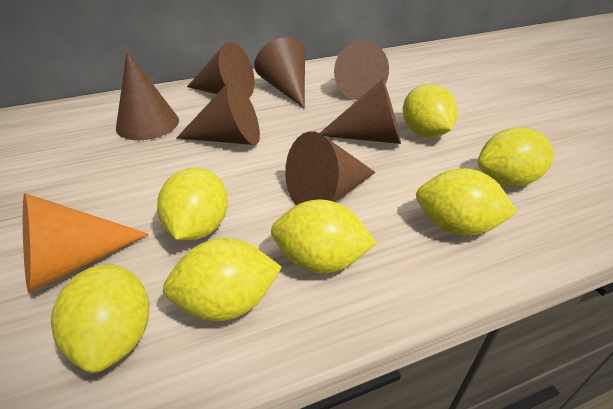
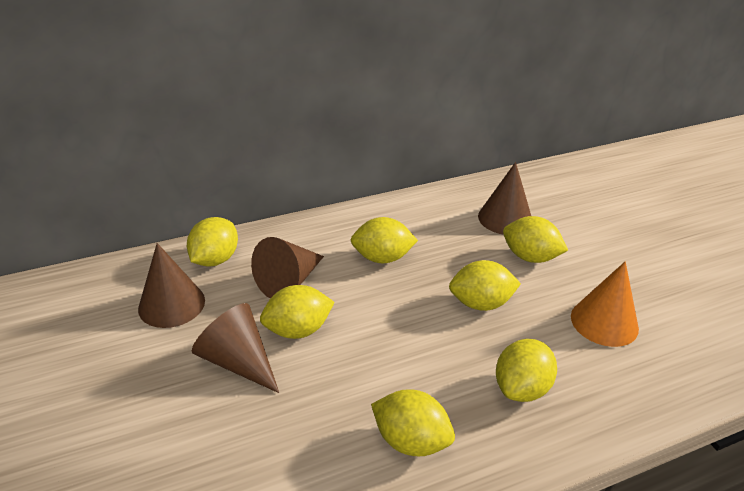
brown cone: [116,51,179,140] [176,80,260,145] [187,42,255,98] [254,37,305,108] [285,131,376,205] [320,79,401,144] [334,41,389,100] = 7 -> [138,243,205,328] [192,303,279,393] [251,237,324,299] [478,162,531,235] = 4

